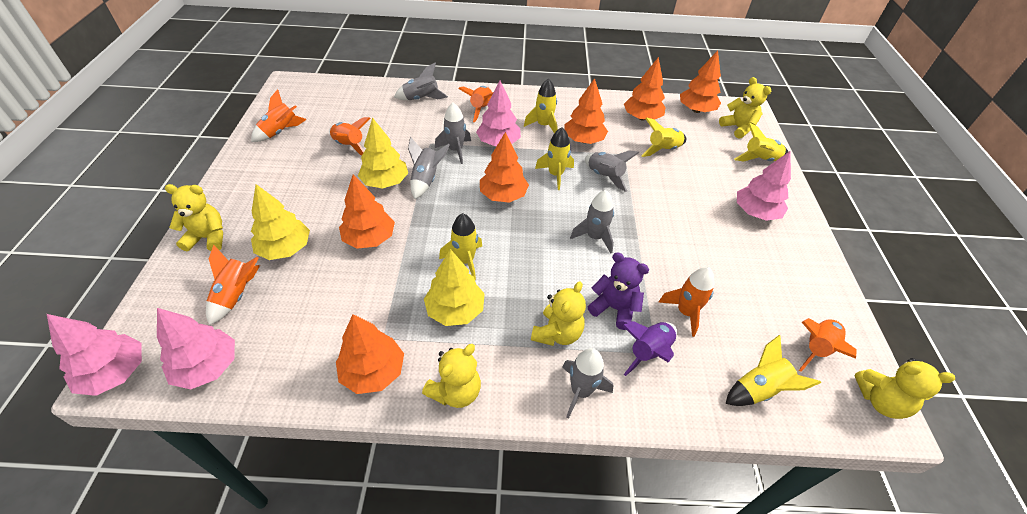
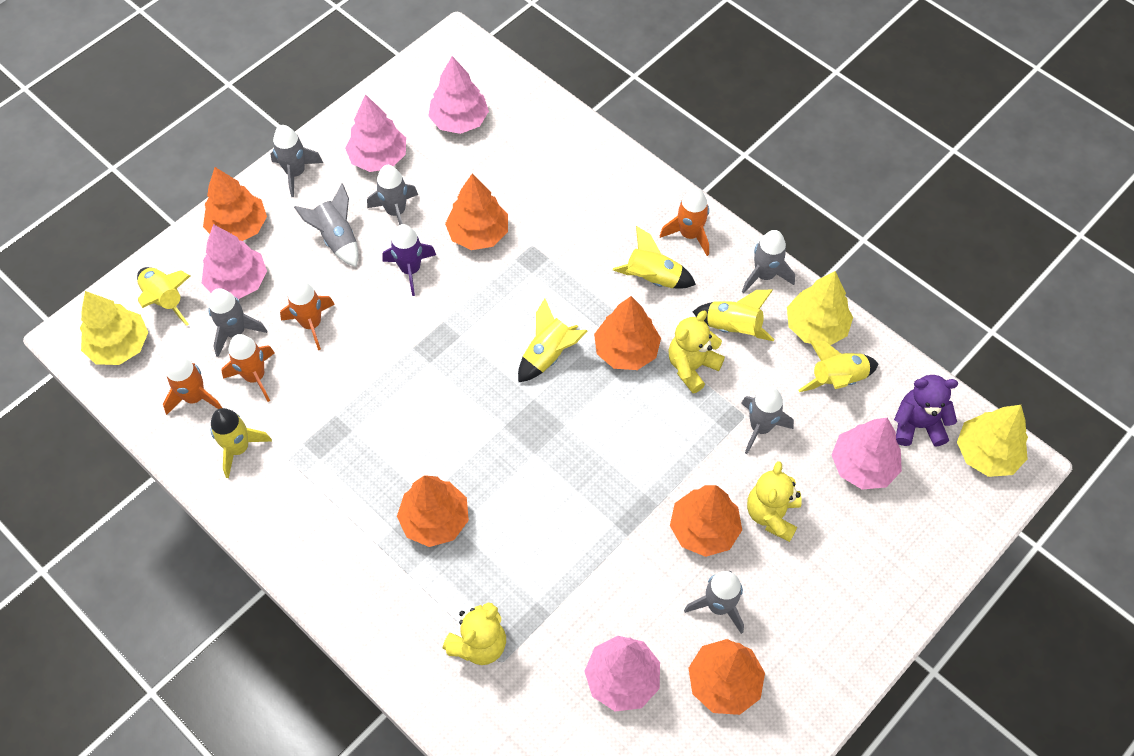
grey rocket: [394,63,448,100] [408,137,450,199] [435,103,471,164] [562,348,614,418] [570,190,614,253] [585,150,639,192] = 6 -> [208,288,267,357] [270,125,323,197] [294,183,358,267] [367,165,418,225] [684,571,744,634] [741,387,794,454] [742,230,795,293] = 7
orange rocket: [206,245,260,325] [251,89,307,142] [329,117,371,155] [459,86,493,122] [658,267,715,337] [799,318,857,372] = 6 -> [163,355,222,415] [221,334,275,402] [280,280,335,350] [660,188,709,256] = 4
pink tree: [47,314,142,396] [157,308,235,389] [476,81,521,146] [737,151,791,221] = 4 -> [202,224,267,299] [345,94,406,172] [428,56,489,134] [584,636,660,712] [831,418,902,489] = 5
yellow teddy bear: [165,184,223,251] [422,344,481,408] [531,281,586,346] [719,77,771,139] [854,358,955,419] = 5 -> [443,603,506,665] [669,311,725,393] [747,461,801,542] = 3

